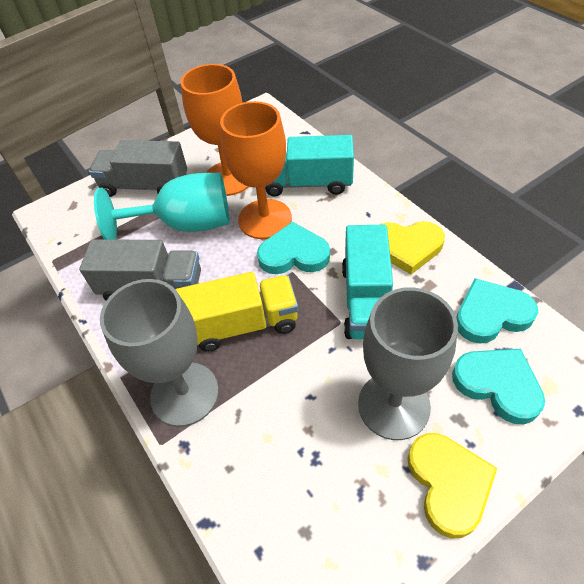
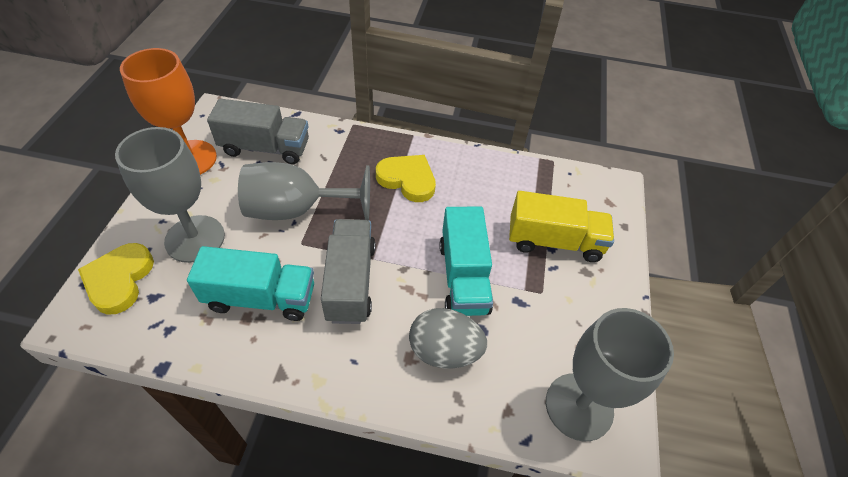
grey egg: none = 0 -> [409,308,487,369] = 1
grey goblet: [100,279,219,427] [358,287,458,440] = 2 -> [115,127,225,263] [238,162,370,220] [546,308,674,442] = 3
orange goblet: [181,64,249,196] [220,101,292,239] = 2 -> [120,48,217,175] = 1
turquoise goblet: [94,173,229,240] = 1 -> none = 0
turquoise heart: [257,222,330,274] [452,349,545,424] [456,278,538,344] = 3 -> none = 0

